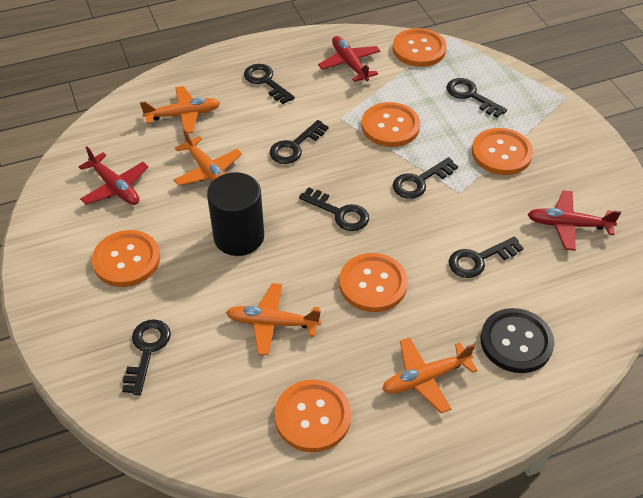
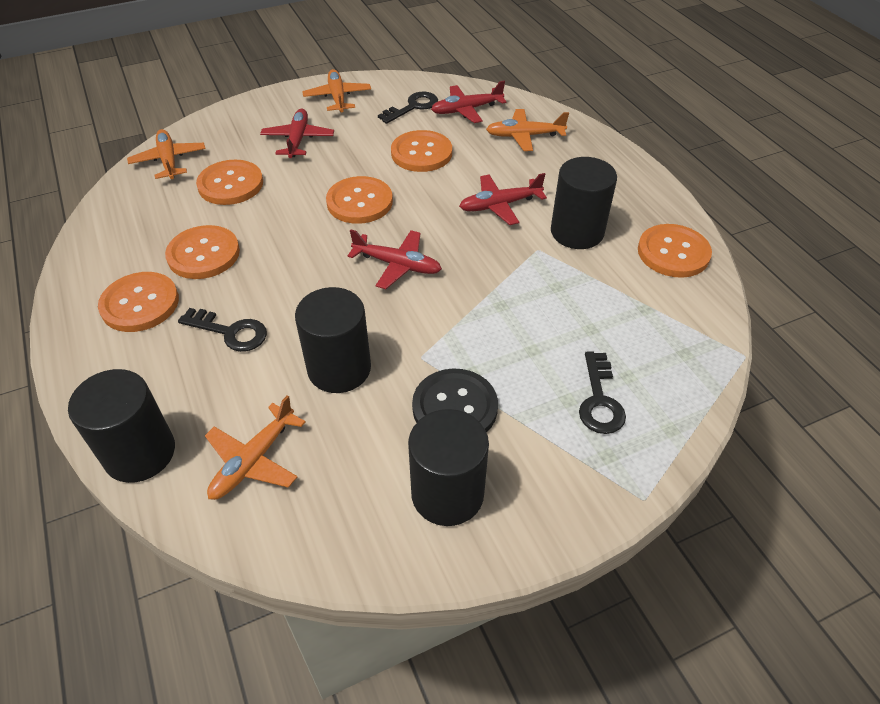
black cylinder: [207,172,264,256] = 1 -> [68,369,175,483] [295,287,371,393] [408,409,489,526] [551,157,617,249] = 4
black key: [122,319,171,395] [244,64,295,104] [270,120,328,164] [299,187,369,231] [393,157,458,199] [447,78,507,118] [449,237,523,278] = 7 -> [178,308,267,352] [378,92,438,124] [579,351,626,434] = 3
red plane: [79,146,148,205] [318,36,381,82] [527,190,621,251] = 3 -> [260,109,334,158] [347,229,442,289] [431,81,507,123] [459,173,547,225] = 4

